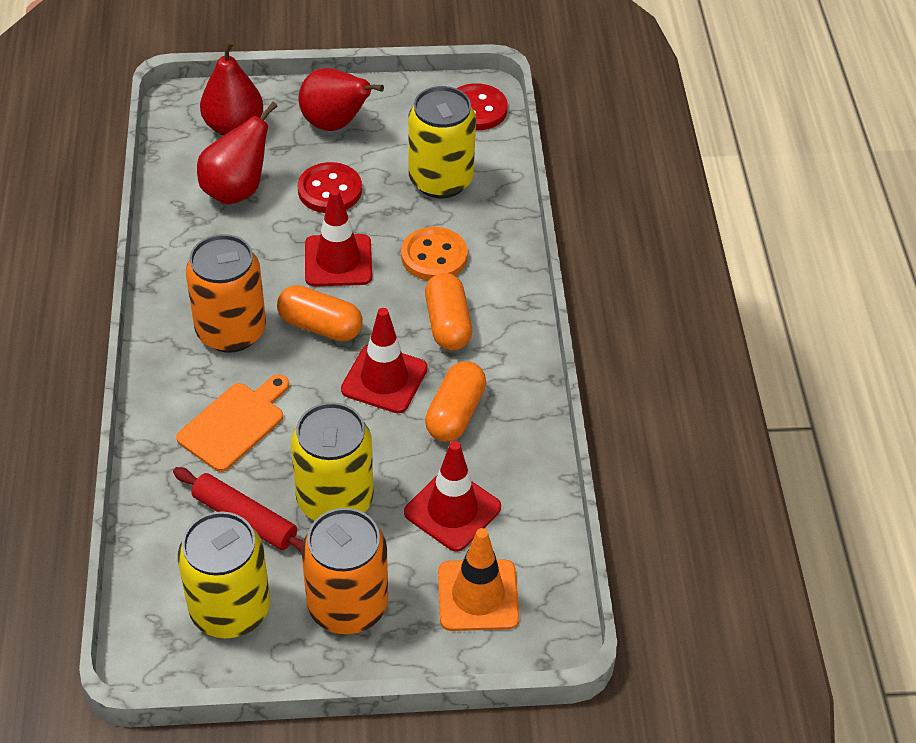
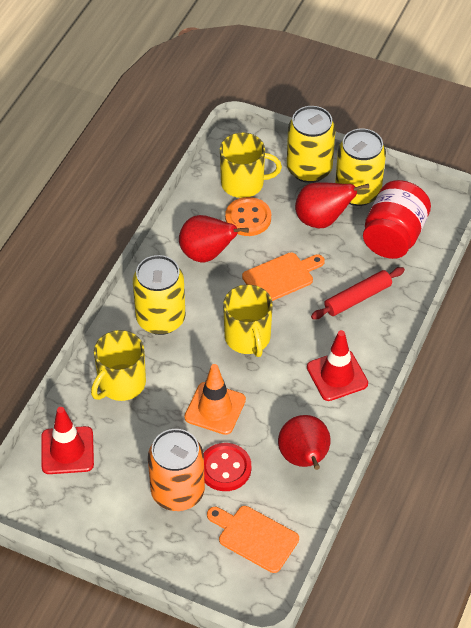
orange can: [186,234,266,353] [301,508,388,634] = 2 -> [148,429,205,511] = 1
orange capsule: [277,285,363,341] [425,273,472,350] [425,361,486,442] = 3 -> none = 0
orange cutting board: [176,374,289,472] = 1 -> [207,506,299,573] [242,252,325,301] = 2
red button: [298,162,362,213] [456,83,508,130] = 2 -> [204,443,251,491] = 1
red jar: none = 0 -> [363,180,431,259] = 1
red traffic cone: [305,188,372,286] [341,308,428,413] [404,441,501,552] = 3 -> [41,407,94,474] [307,330,368,401] = 2
yellow mug: none = 0 -> [91,330,146,401] [220,133,282,198] [223,285,273,357] = 3

